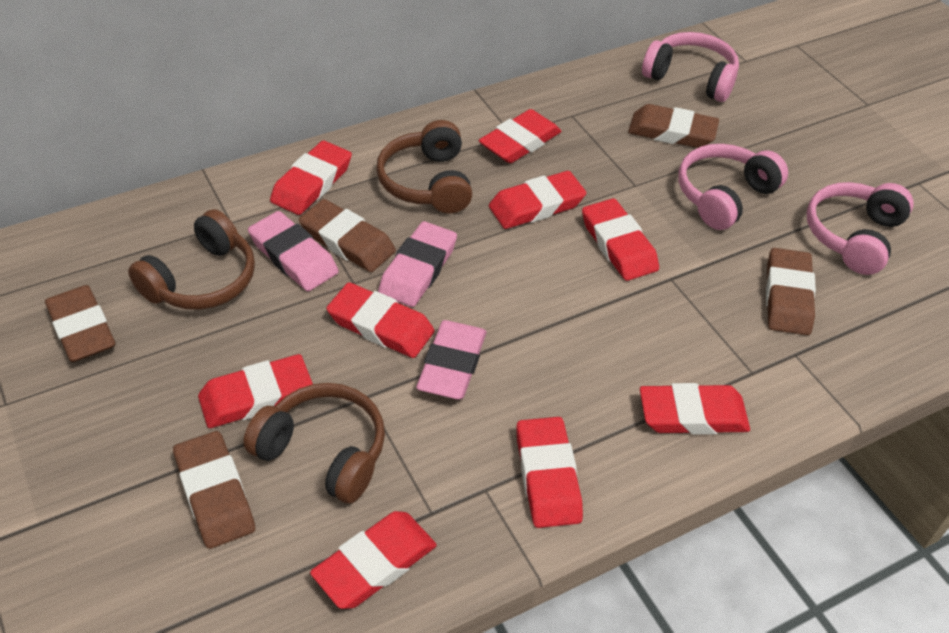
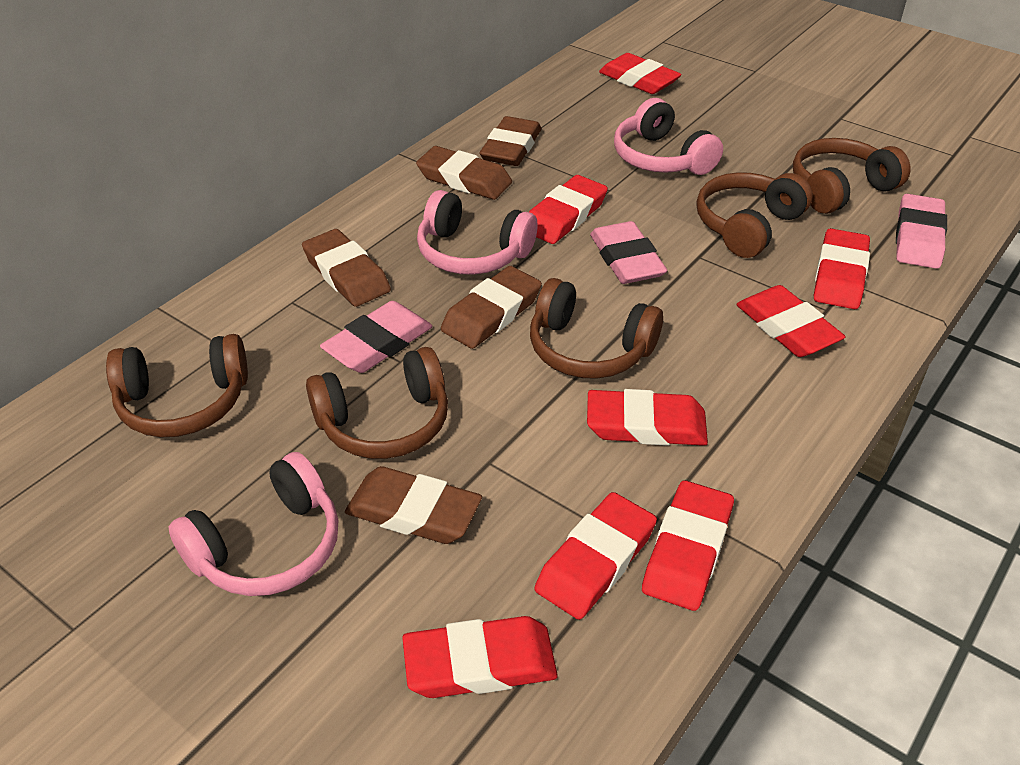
brown headphones: [128,209,255,310] [243,383,385,504] [376,120,472,213] = 3 -> [106,334,248,438] [306,347,448,459] [530,278,663,379] [696,172,813,258] [793,138,911,214] = 5
red eraser: [198,354,313,428] [270,140,352,215] [310,511,437,609] [327,282,435,358] [479,109,562,163] [489,171,586,229] [516,417,583,528] [582,198,659,281] [640,383,750,435] = 9 -> [402,616,558,698] [529,175,608,244] [534,492,657,620] [587,389,708,446] [599,53,682,94] [642,480,734,611] [736,285,846,357] [814,228,870,309] = 8

